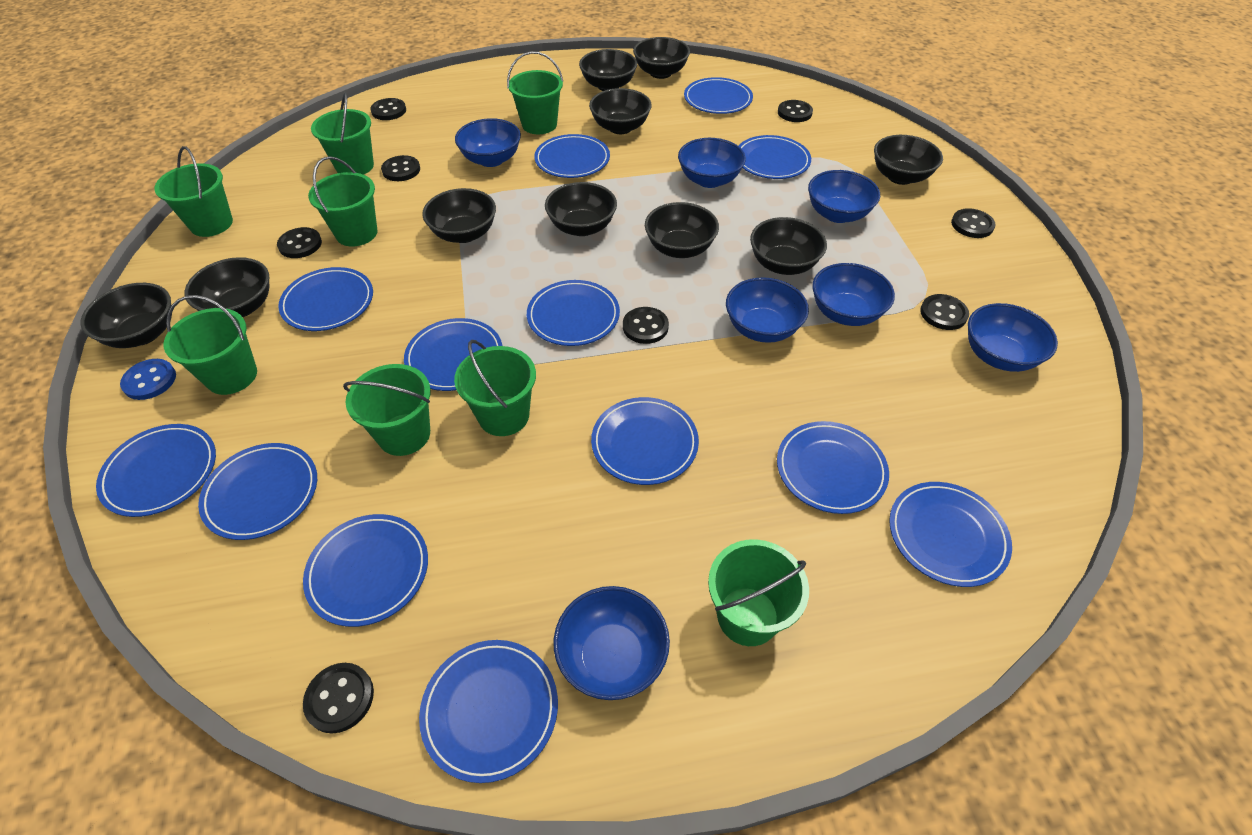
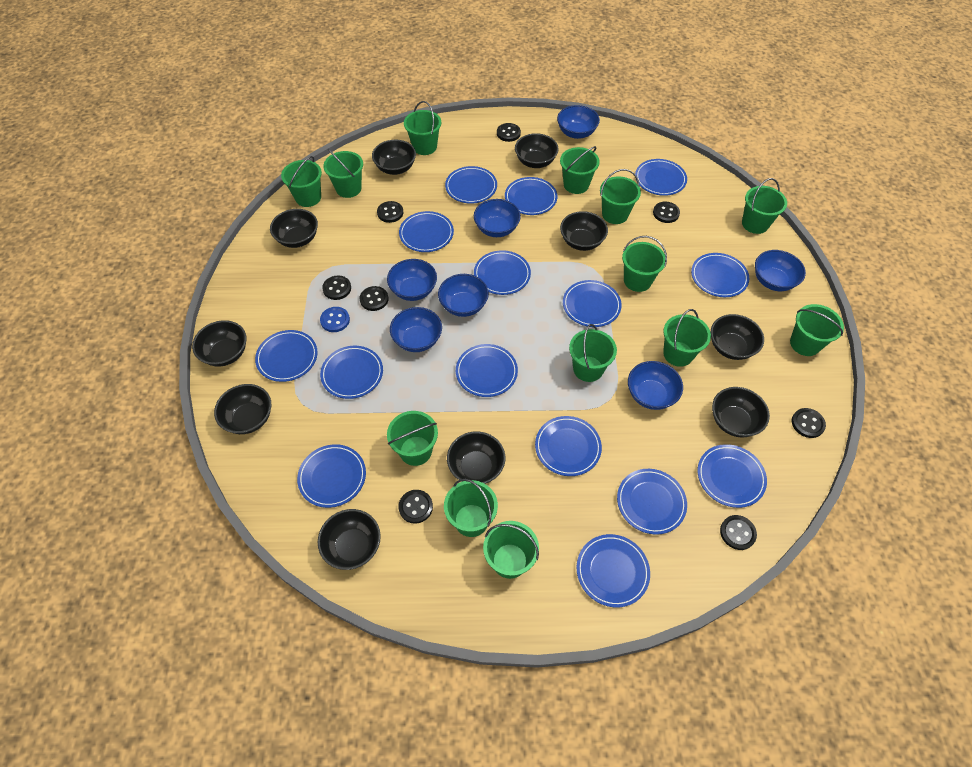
blue plate: [96,424,216,517] [198,443,317,540] [278,267,373,331] [303,514,428,627] [404,318,502,391] [419,640,558,783] [527,280,620,346] [534,134,610,178] [591,397,699,485] [684,77,753,114] [739,135,811,179] [777,421,889,514] [889,482,1012,587] = 13 -> [255,330,318,382] [297,444,366,508] [320,346,383,399] [399,211,454,252] [445,166,497,204] [456,344,518,397] [474,250,531,295] [505,177,557,215] [535,416,602,476] [563,280,622,327] [577,534,650,607] [617,469,687,535] [635,159,687,196] [691,253,749,297] [698,444,767,508] = 15
green bucket: [154,146,233,237] [164,295,257,395] [308,156,378,247] [311,92,374,175] [343,364,431,456] [454,340,536,436] [507,51,563,134] [708,539,809,646] = 8 -> [281,156,322,207] [323,148,363,198] [387,411,438,466] [404,101,441,155] [444,479,498,537] [483,521,539,579] [560,146,600,194] [569,324,617,382] [600,169,641,224] [622,236,667,292] [663,309,711,367] [742,178,787,234] [790,304,844,356] = 13

